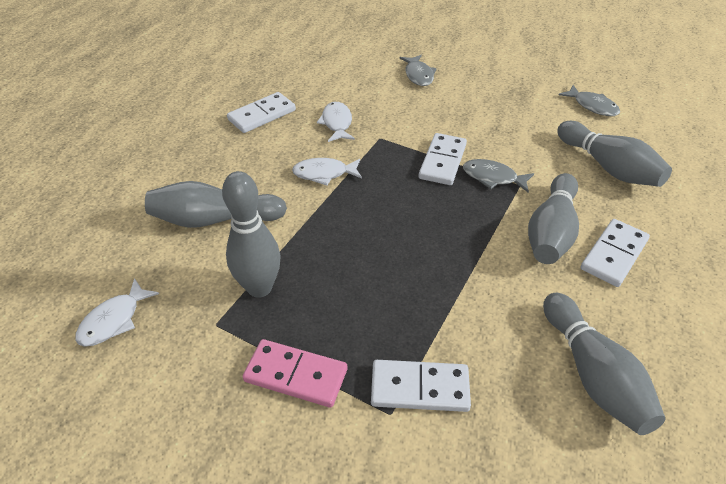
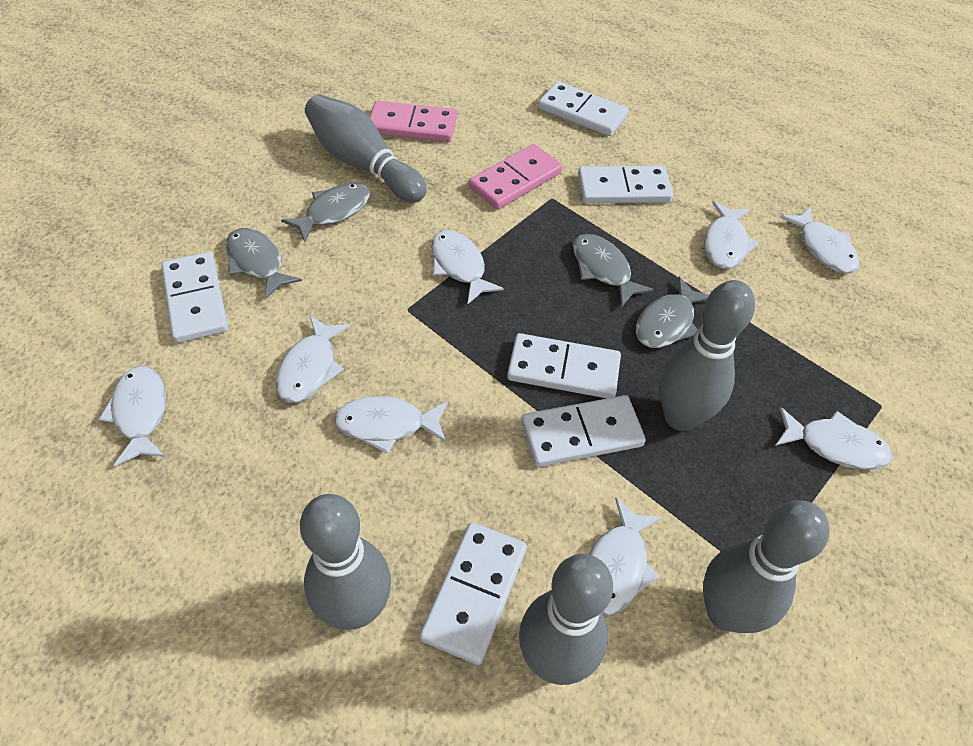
grey fish: [400,55,436,86] [463,159,534,193] [559,85,620,116] = 3 -> [226,228,302,300] [281,183,370,242] [573,234,654,307] [636,276,709,348] = 4
pink domino: [243,339,347,408] = 1 -> [370,101,457,142] [469,144,562,210] = 2
white domino: [227,92,296,133] [371,360,471,412] [419,133,467,185] [581,219,650,287] = 4 -> [161,252,228,343] [420,522,527,665] [507,333,621,398] [522,395,646,467] [538,81,629,136] [578,166,673,203] = 6
white fish: [75,278,159,346] [292,158,362,185] [317,102,355,142] = 3 -> [99,366,166,467] [275,315,350,403] [334,396,448,454] [431,230,504,305] [589,497,662,616] [704,201,758,269] [775,407,893,470] [780,207,860,274] = 8

